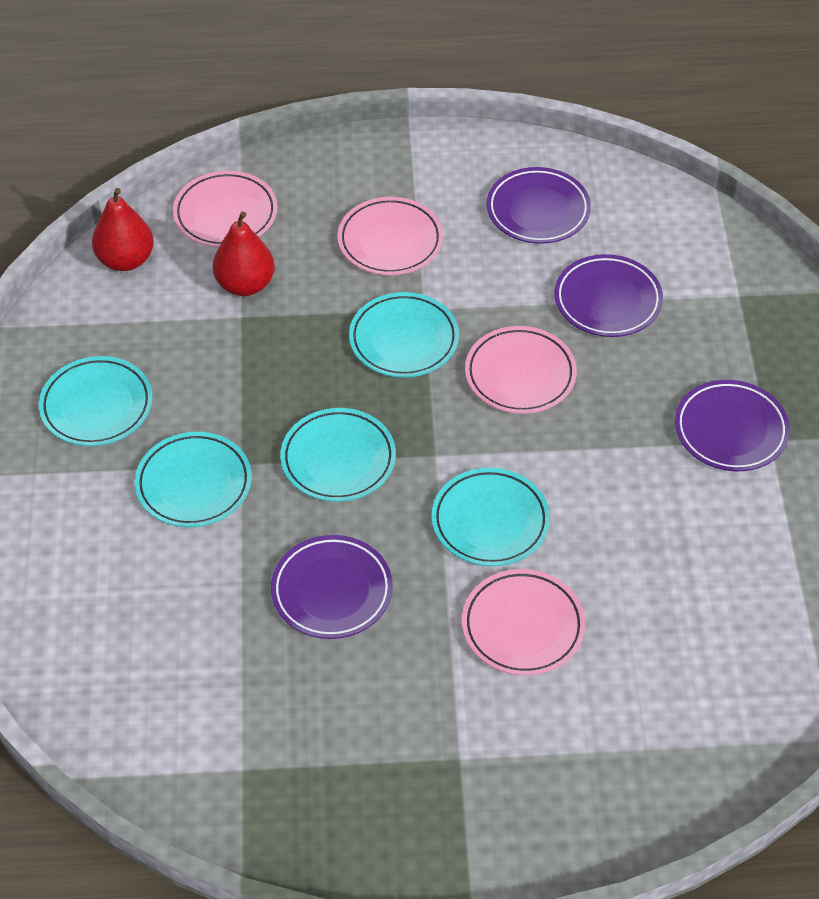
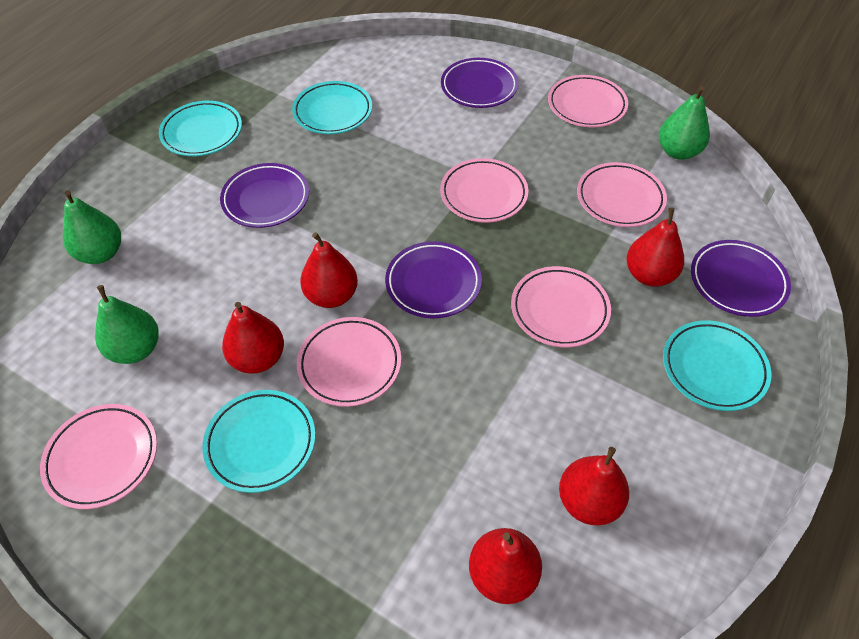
green pear: none = 0 -> [63,190,121,264] [95,285,159,364] [659,86,710,160] = 3
pink plate: [173,171,277,247] [338,197,443,275] [462,569,585,676] [465,326,577,414] = 4 -> [40,404,157,509] [297,317,401,407] [440,158,528,223] [511,266,611,347] [548,75,628,127] [577,162,667,227] = 6
red pear: [92,188,154,271] [213,212,275,296] = 2 -> [222,302,284,373] [300,232,358,308] [469,528,542,604] [559,447,629,525] [627,208,684,287] = 5
turquoise plate: [39,356,153,446] [135,432,252,527] [280,408,396,502] [349,292,459,378] [431,468,550,566] = 5 -> [159,101,242,156] [202,390,315,493] [292,81,372,134] [663,320,771,411] = 4

